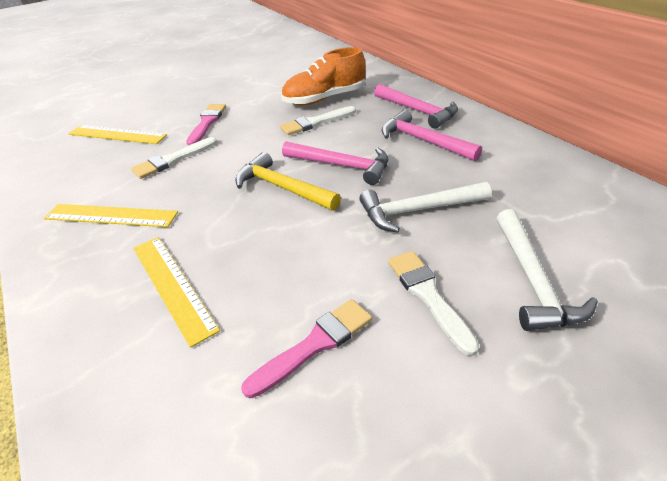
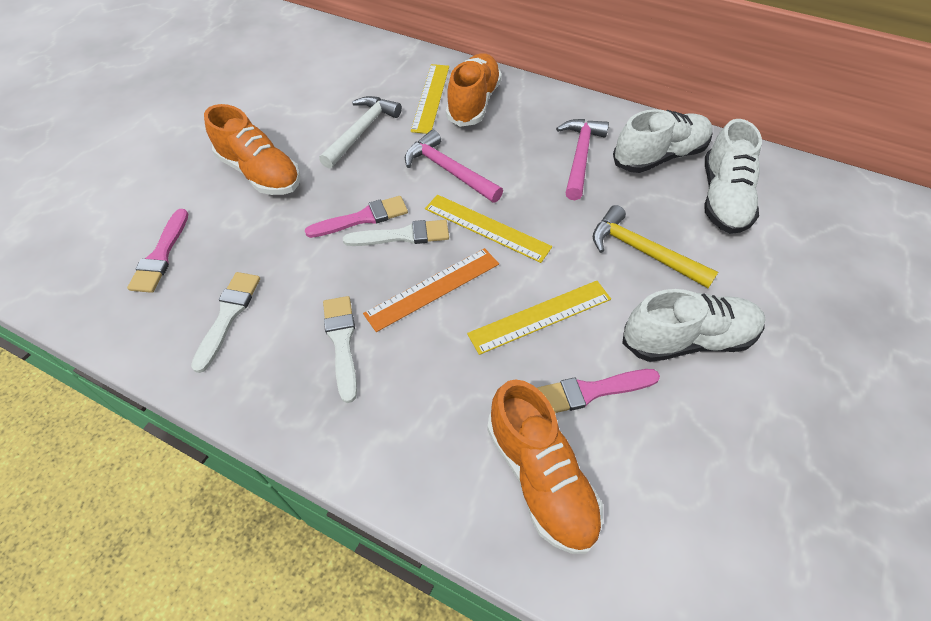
orange ruler: none = 0 -> [363,248,499,332] = 1
orange shoe: [281,47,366,105] = 1 -> [204,104,301,195] [446,53,502,127] [487,379,603,554] = 3
pink brush: [186,104,226,146] [241,299,372,398] = 2 -> [127,209,188,293] [305,196,408,238] [537,369,660,413] = 3
pink hammer: [282,141,388,185] [374,84,458,129] [382,110,482,161] = 3 -> [405,130,503,203] [556,119,609,200] = 2
white hammer: [359,182,491,233] [497,209,598,331] = 2 -> [319,96,402,169] = 1
white shoe: none = 0 -> [613,109,713,173] [622,289,766,362] [704,119,762,234] = 3

